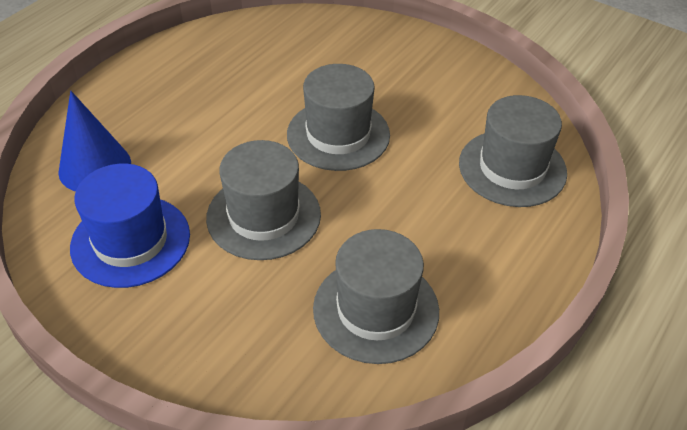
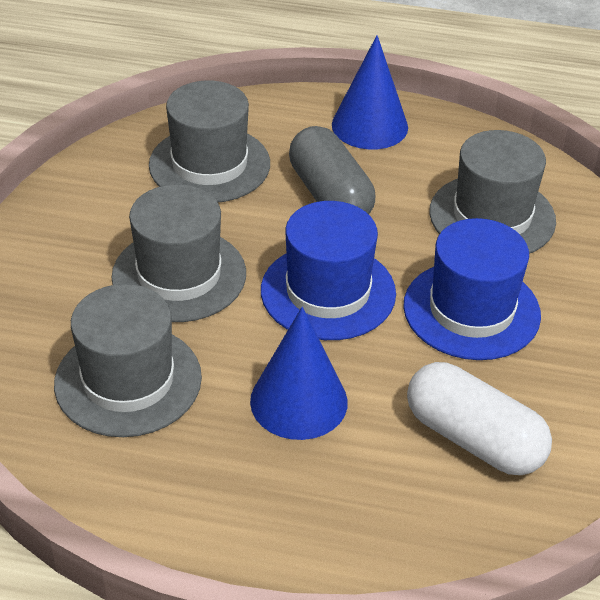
blue cone: [58,91,131,191] = 1 -> [250,307,348,440] [332,35,408,150] = 2
blue hat: [70,164,190,288] = 1 -> [261,201,396,340] [403,218,541,360] = 2
grey capsule: none = 0 -> [289,126,375,214] = 1
white capsule: none = 0 -> [407,362,552,475] = 1

